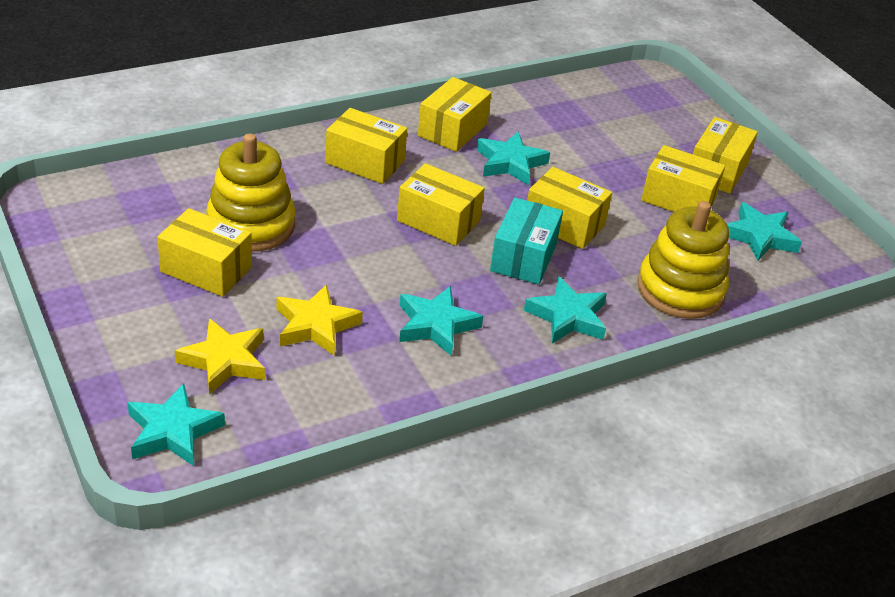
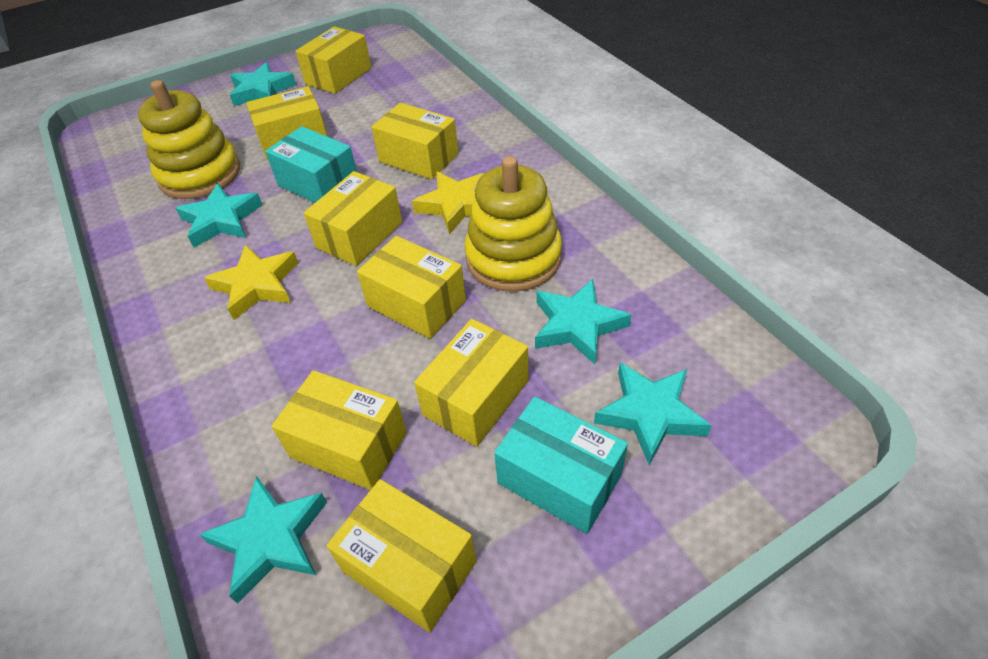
turquoise box: [490,197,563,285] = 1 -> [265,126,357,203] [494,397,628,534] = 2
yellow box: [157,208,252,297] [325,108,407,184] [397,163,485,246] [418,77,491,152] [527,167,612,249] [641,145,725,212] [693,117,758,194] = 7 -> [246,86,328,160] [272,370,407,490] [296,26,371,94] [304,171,402,266] [326,479,477,632] [357,236,466,339] [371,103,459,179] [414,319,529,447] = 8

